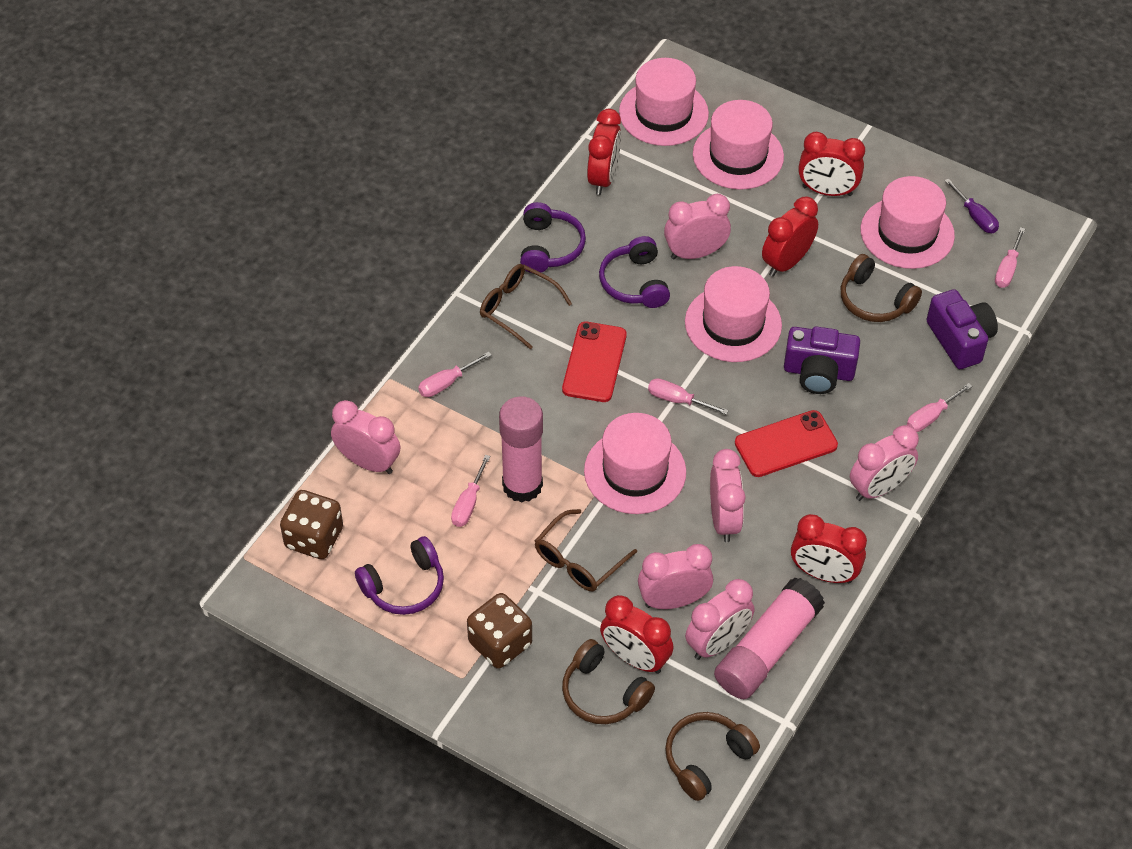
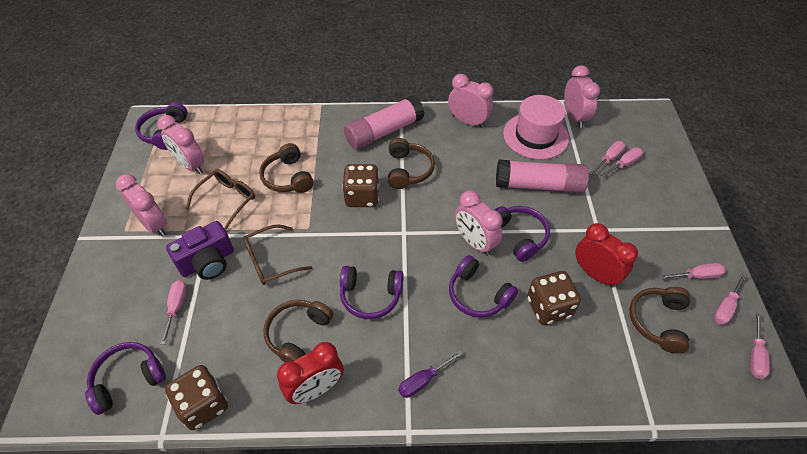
brown dice: [280,490,343,559] [467,593,532,669] = 2 -> [165,365,228,430] [342,164,379,207] [527,271,581,325] = 3
brown headphones: [562,639,655,724] [665,712,760,801] [841,254,922,322] = 3 -> [259,143,314,193] [263,300,334,362] [388,138,435,189] [629,287,690,353] = 4
pink clock: [331,400,400,474] [638,544,713,609] [664,194,731,260] [685,579,755,660] [710,449,746,542] [850,425,919,501] = 6 -> [116,174,167,237] [157,115,204,174] [448,74,494,128] [455,190,503,256] [564,65,600,128] = 5
pink hat: [584,413,686,514] [619,58,709,146] [685,266,782,362] [693,100,784,190] [861,176,955,269] = 5 -> [503,95,569,159] = 1
pink screwdriver: [418,352,492,397] [451,455,490,527] [648,378,729,415] [907,383,972,432] [995,227,1025,288] = 5 -> [160,280,187,345] [590,141,626,175] [601,147,643,177] [659,263,726,279] [714,274,747,325] [750,313,770,379] = 6
purple camera: [784,327,860,394] [926,289,998,369] = 2 -> [166,221,234,280] = 1
purple headphones: [355,536,444,615] [520,202,586,273] [599,236,670,308] = 3 -> [85,342,166,415] [135,103,188,150] [340,266,404,319] [449,255,518,318] [494,206,550,262] = 5
red clock: [587,109,621,195] [600,595,673,674] [762,197,818,277] [791,514,867,583] [798,132,865,196] = 5 -> [277,342,344,404] [576,223,638,287] = 2
red phone: [562,322,627,402] [735,410,838,477] = 2 -> none = 0

